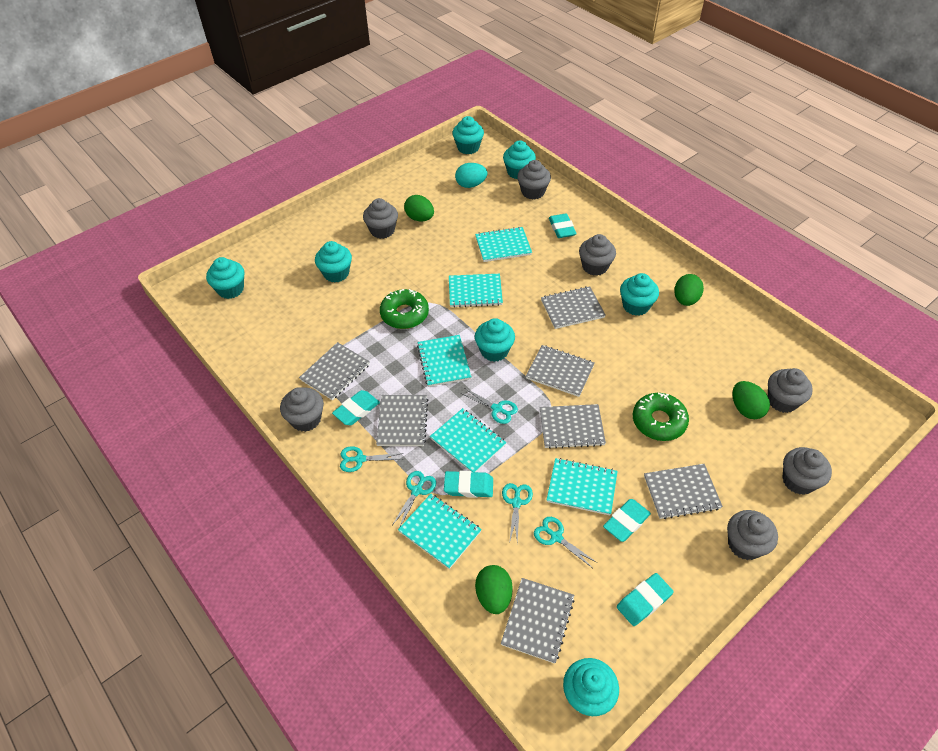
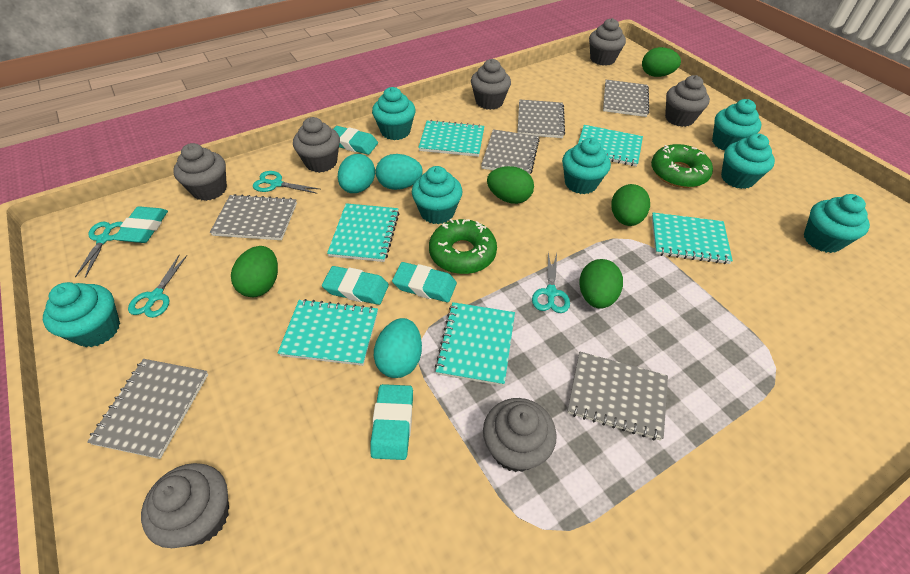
green egg: [404,195,434,222] [475,565,513,614] [674,274,704,306] [732,381,770,419] = 4 -> [231,246,278,297] [487,166,534,204] [579,259,623,309] [611,184,650,226] [642,47,681,77] = 5
grey notebook: [299,342,370,400] [376,395,428,446] [501,578,575,664] [526,345,595,397] [540,404,606,449] [541,286,606,329] [644,464,723,519] = 7 -> [87,359,208,459] [210,194,297,240] [481,129,540,175] [517,99,565,138] [567,352,668,441] [603,80,649,117] = 6
turquoise egg: [455,163,487,188] = 1 -> [338,154,375,193] [374,318,422,378] [376,154,423,190] = 3
turquoise scissors: [340,446,404,472] [392,471,436,528] [461,388,518,424] [502,483,533,542] [534,517,597,567] = 5 -> [75,222,123,278] [128,255,187,318] [253,171,319,194] [532,253,570,313] = 4

